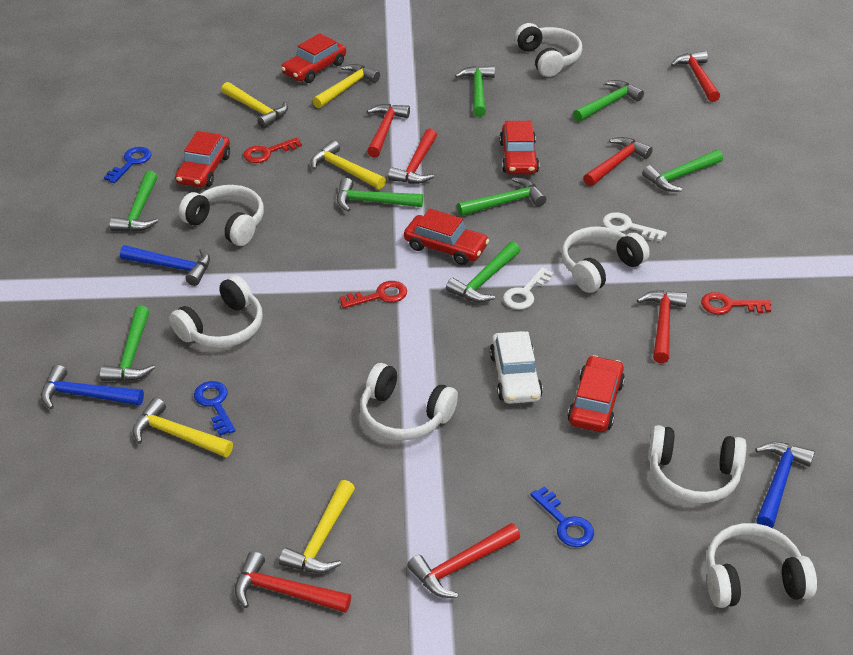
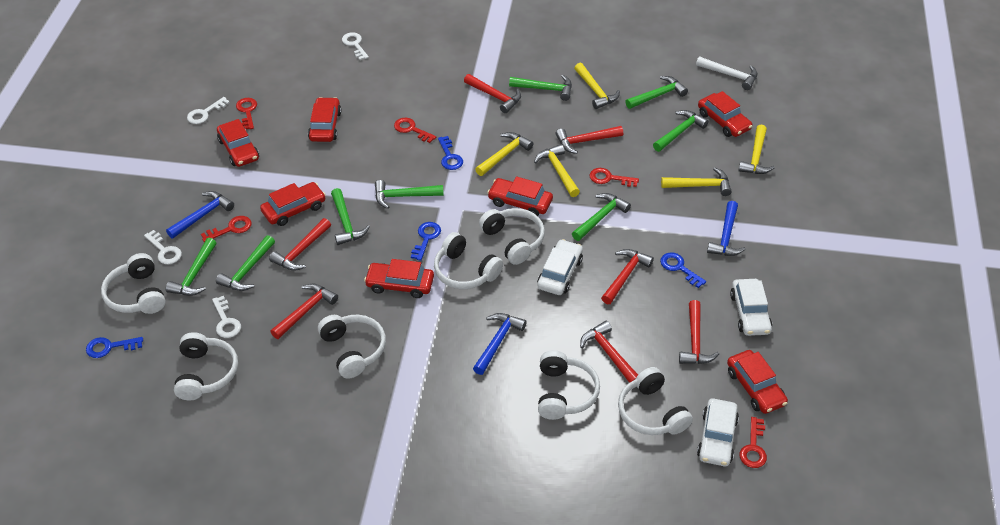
blue key: [104,147,152,183] [194,381,236,436] [530,486,594,547] = 3 -> [86,337,143,358] [411,222,441,261] [438,136,463,170] [660,252,706,288] = 4
red car: [175,131,230,188] [281,33,346,83] [404,209,489,265] [499,121,539,174] [568,355,625,432] = 5 -> [217,119,259,167] [260,182,326,226] [308,97,341,142] [364,259,434,298] [487,176,553,216] [698,91,753,137] [727,350,788,414] = 7
red key: [243,137,302,163] [340,281,407,308] [701,292,771,314] = 3 -> [201,216,252,242] [236,98,257,129] [394,117,436,143] [590,168,639,187] [740,417,767,468] = 5
white car: [490,331,543,404] = 1 -> [537,239,583,295] [697,398,739,466] [730,279,772,336] = 3
white hammer: none = 0 -> [696,56,757,90] = 1
white key: [503,267,554,309] [603,212,667,242] = 2 -> [144,230,182,264] [187,97,230,124] [212,296,241,338] [342,32,369,60] = 4

